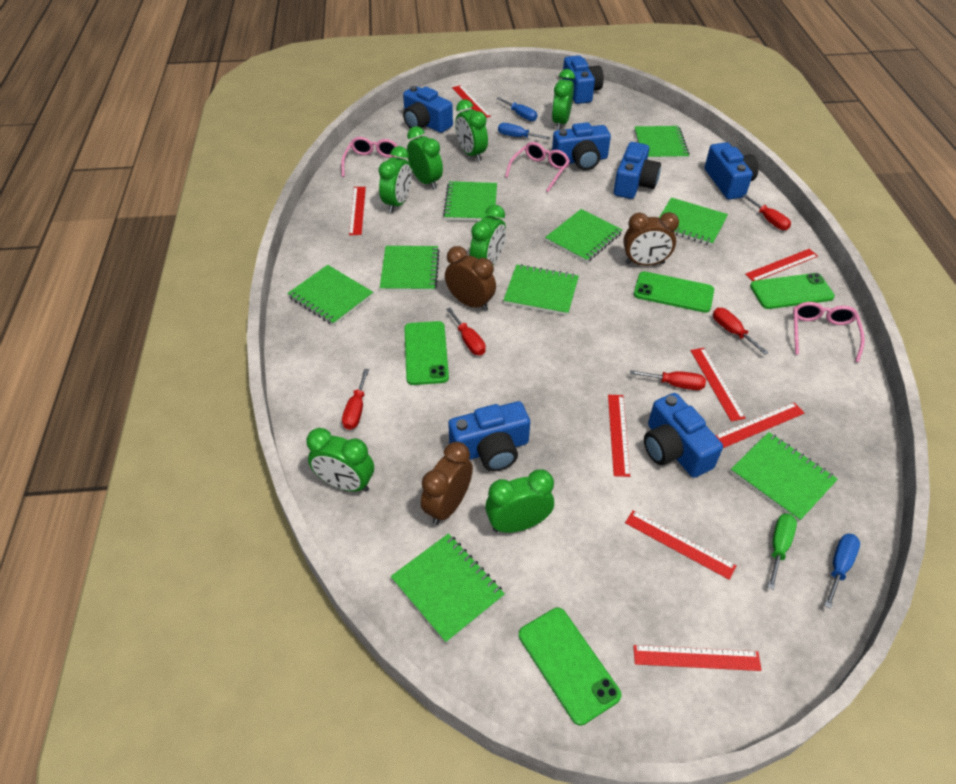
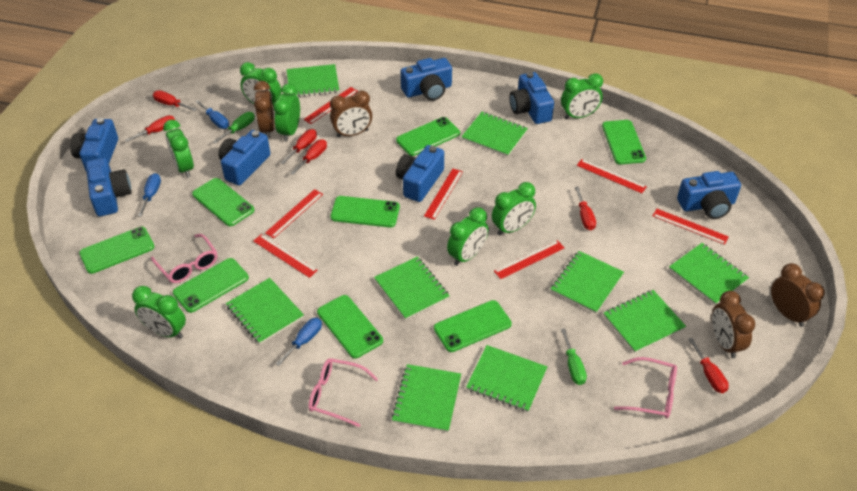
brown clock: [421,442,473,525] [445,246,496,311] [623,212,679,266] = 3 -> [254,81,275,139] [330,90,372,138] [712,291,755,358] [771,263,825,327] = 4
green phone: [404,321,449,385] [519,607,621,726] [634,271,714,313] [750,273,835,309] = 4 -> [79,227,154,274] [173,258,249,313] [192,178,255,226] [317,295,383,358] [330,196,400,228] [396,117,460,156] [434,300,512,352] [602,120,646,164] = 8
green screwdriver: [768,513,797,590] = 1 -> [213,112,255,143] [561,328,587,385] = 2
red ruler: [349,187,366,235] [452,85,491,118] [608,395,630,477] [625,511,736,580] [633,645,762,671] [690,348,745,422] [715,402,804,448] [745,249,818,281] = 8 -> [253,234,318,278] [265,189,323,238] [303,87,357,124] [424,169,463,220] [494,240,565,279] [577,159,647,193] [652,209,729,245] = 7
red screwdriver: [342,369,369,430] [446,308,486,355] [630,370,706,390] [713,308,769,355] [743,194,791,230] = 5 -> [125,115,175,142] [153,91,197,111] [281,129,317,164] [290,139,327,175] [575,187,596,230] [688,338,729,393] = 6

